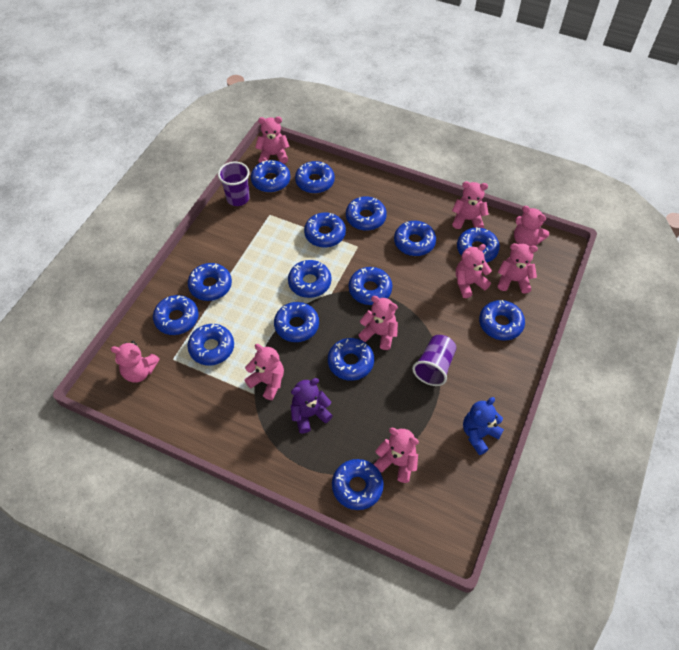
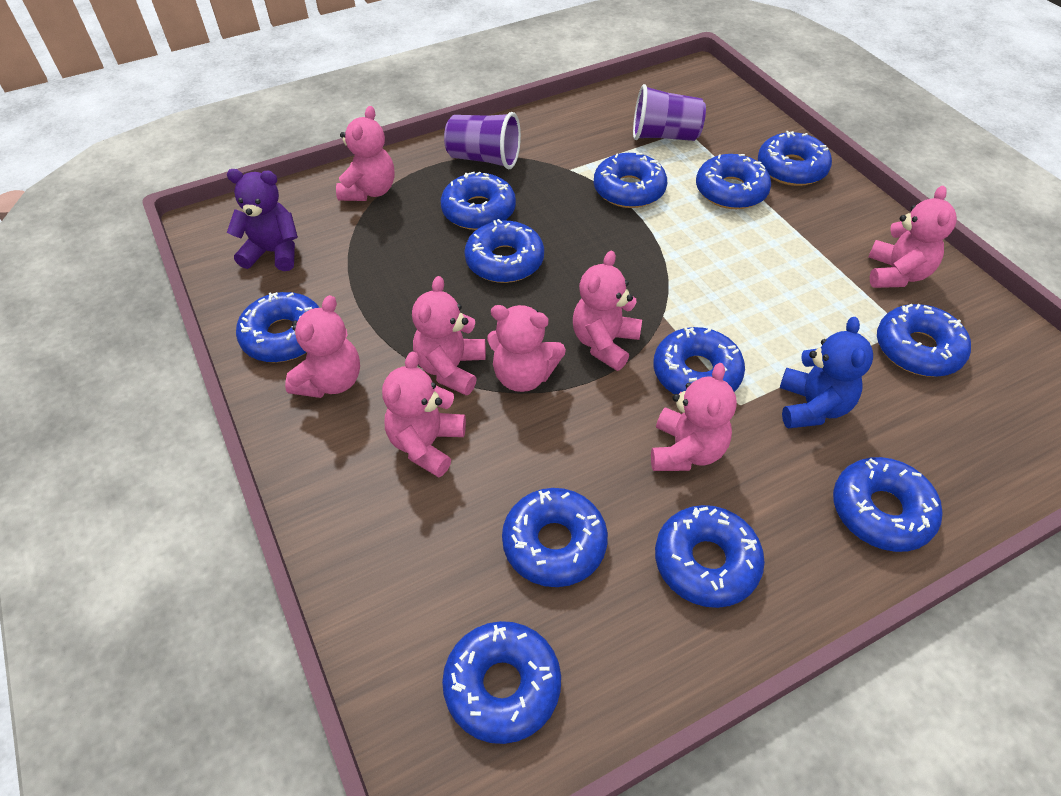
blue donut: [153,295,199,335] [187,324,234,365] [188,263,232,301] [251,160,290,193] [274,302,319,342] [288,260,331,298] [295,161,335,194] [304,212,346,248] [328,338,374,381] [332,459,384,510] [346,196,387,231] [349,267,392,305] [394,221,436,256] [457,227,500,262] [479,300,525,341] = 15 -> [236,292,320,363] [441,172,516,230] [442,621,561,744] [464,219,544,283] [502,488,608,587] [594,153,667,208] [653,327,745,394] [655,505,765,608] [696,154,771,209] [758,131,832,186] [833,457,942,552] [877,304,971,377] = 12
pink teddy bear: [110,341,160,383] [245,344,284,400] [255,117,290,164] [358,296,398,350] [374,428,419,483] [452,181,489,229] [456,244,492,298] [498,243,538,294] [514,206,549,246] = 9 -> [285,295,360,398] [336,106,395,201] [382,351,466,477] [412,276,486,396] [487,305,566,392] [573,251,642,371] [651,363,737,471] [869,186,957,288] = 8

